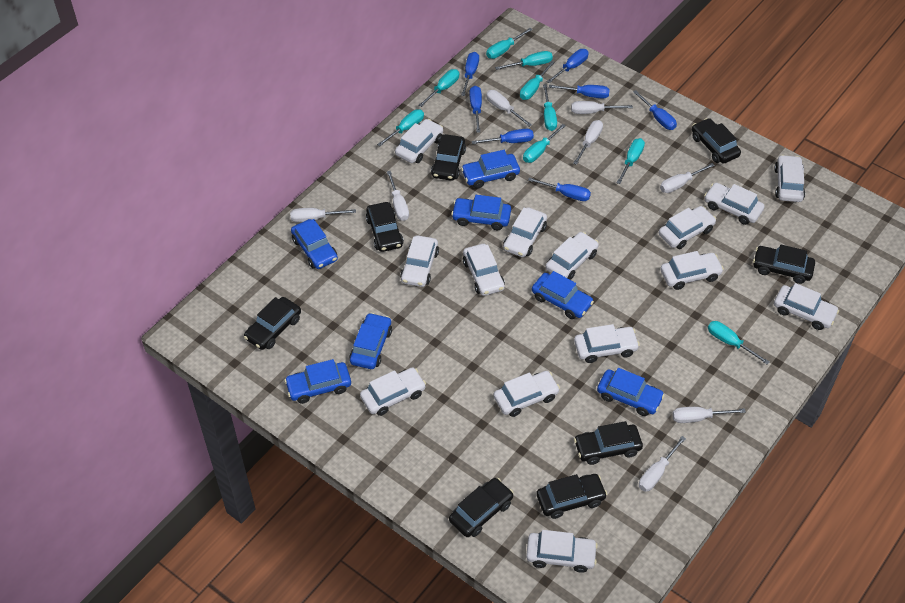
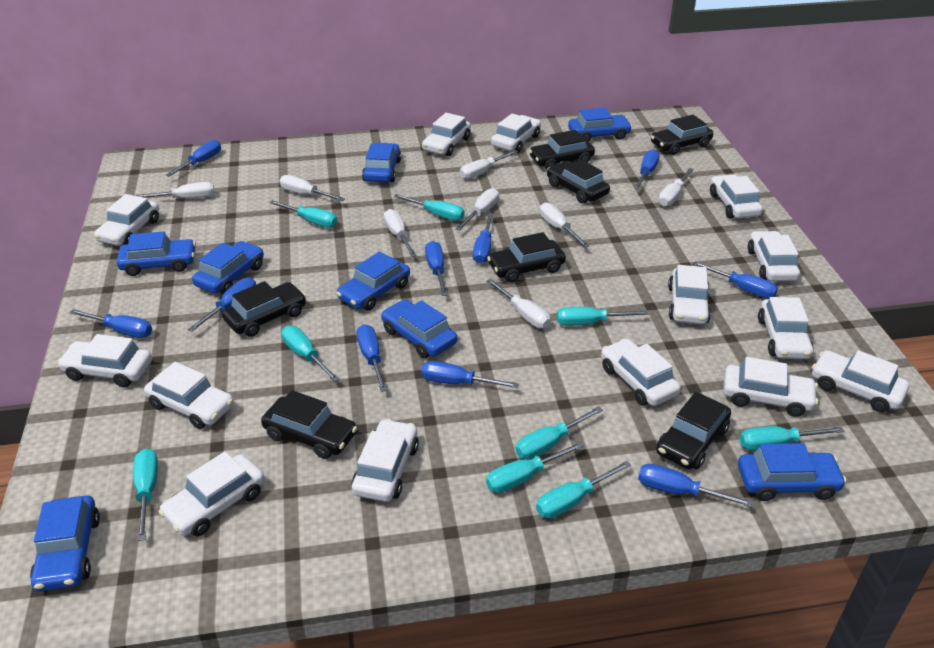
black car: [244,297,301,350] [366,202,404,252] [431,134,466,181] [449,478,513,537] [536,474,607,519] [574,421,643,465] [692,118,741,164] [753,245,815,284] = 8 -> [222,281,306,337] [261,390,357,459] [487,232,566,282] [529,130,595,170] [547,160,610,203] [651,115,713,155] [657,392,731,469] = 7
blue car: [284,359,351,404] [291,219,338,269] [349,313,392,369] [451,195,511,230] [461,150,520,189] [532,271,594,319] [597,368,665,416] = 7 -> [30,495,100,591] [116,231,196,276] [192,241,264,294] [336,251,410,311] [362,143,401,182] [381,299,457,358] [568,108,632,141] [738,443,846,501] = 8
blue screwdriver: [461,52,479,96] [469,86,482,133] [472,129,534,144] [528,177,591,201] [546,49,589,83] [549,85,610,98] [633,90,677,130] = 7 -> [69,309,152,338] [166,140,221,177] [188,278,256,332] [357,324,387,392] [421,361,519,388] [425,241,447,296] [473,213,493,264] [635,149,660,189] [638,464,754,508] [693,261,778,299] = 10

